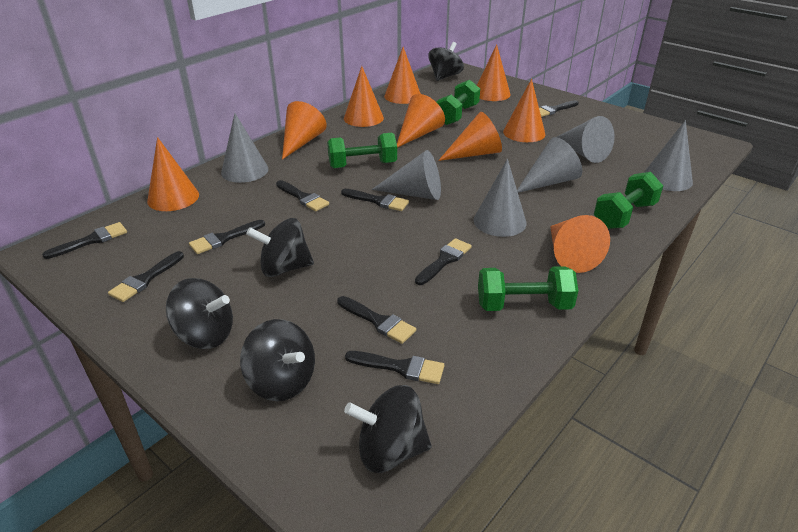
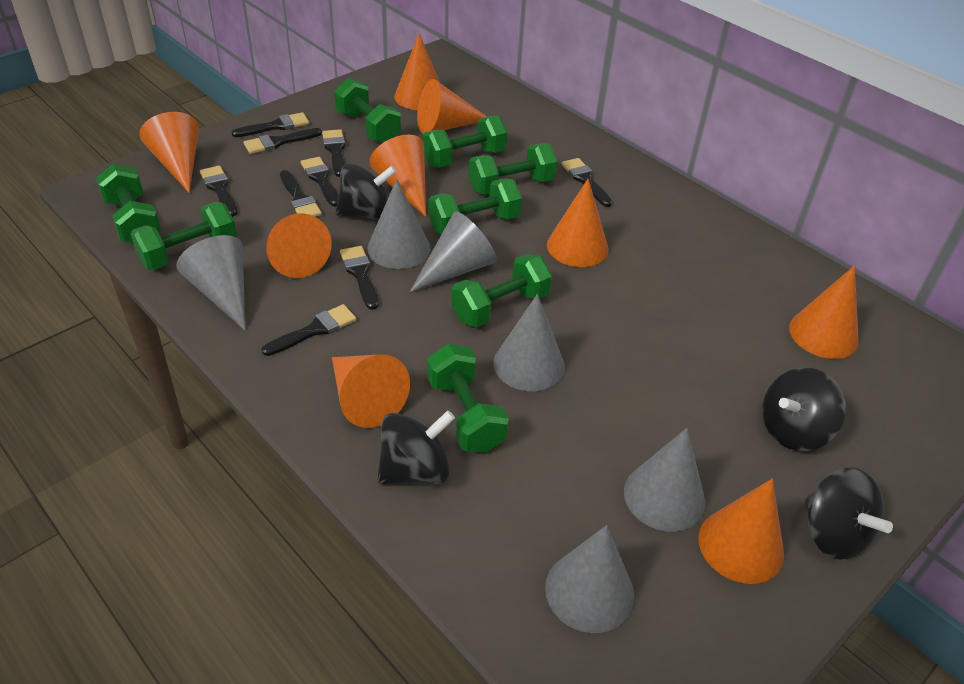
black spinning top: [166,278,233,349] [240,319,315,401] [246,218,314,277] [344,385,432,473] [428,42,464,81] = 5 -> [335,163,396,220] [377,410,455,485] [762,367,846,451] [805,468,893,560] = 4
green dumbbell: [327,133,397,168] [436,80,480,125] [478,266,578,311] [594,172,663,229] = 4 -> [96,164,161,243] [131,202,237,270] [334,78,401,143] [423,116,508,168] [427,344,509,453] [428,178,522,234] [452,254,552,327] [469,143,558,195] = 8

